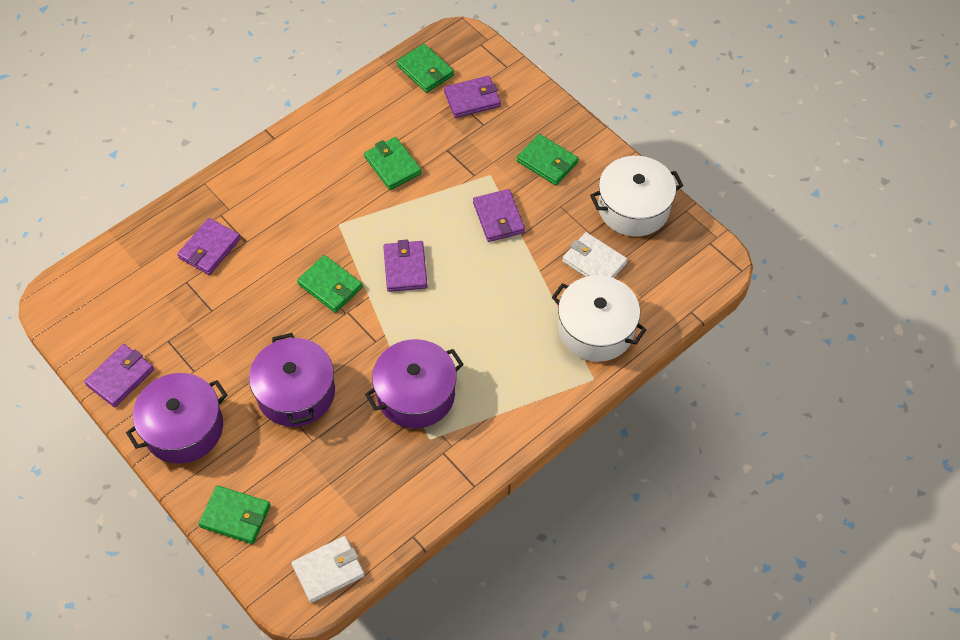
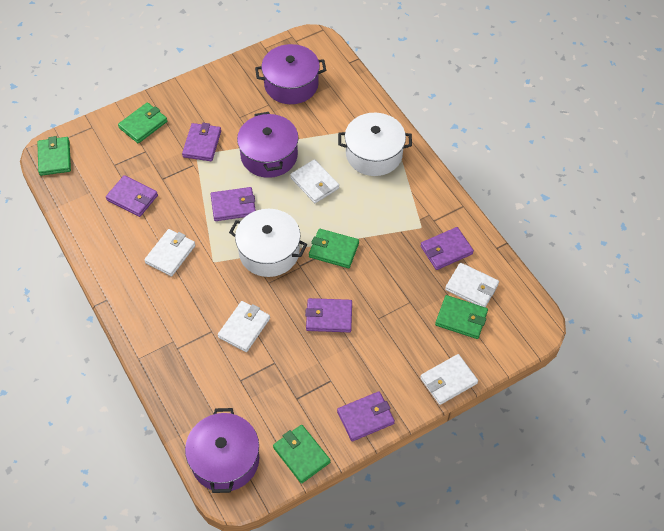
purple wallet: [84,344,154,407] [177,218,241,275] [383,239,428,292] [444,76,501,118] [473,189,525,242] = 5 -> [106,175,158,217] [182,123,221,161] [211,187,256,221] [305,298,352,332] [337,391,395,441] [420,227,474,270] = 6
white wallet: [291,536,365,603] [562,232,628,278] = 2 -> [144,229,196,276] [218,301,270,352] [290,159,339,203] [420,354,478,405] [445,263,499,307] = 5

